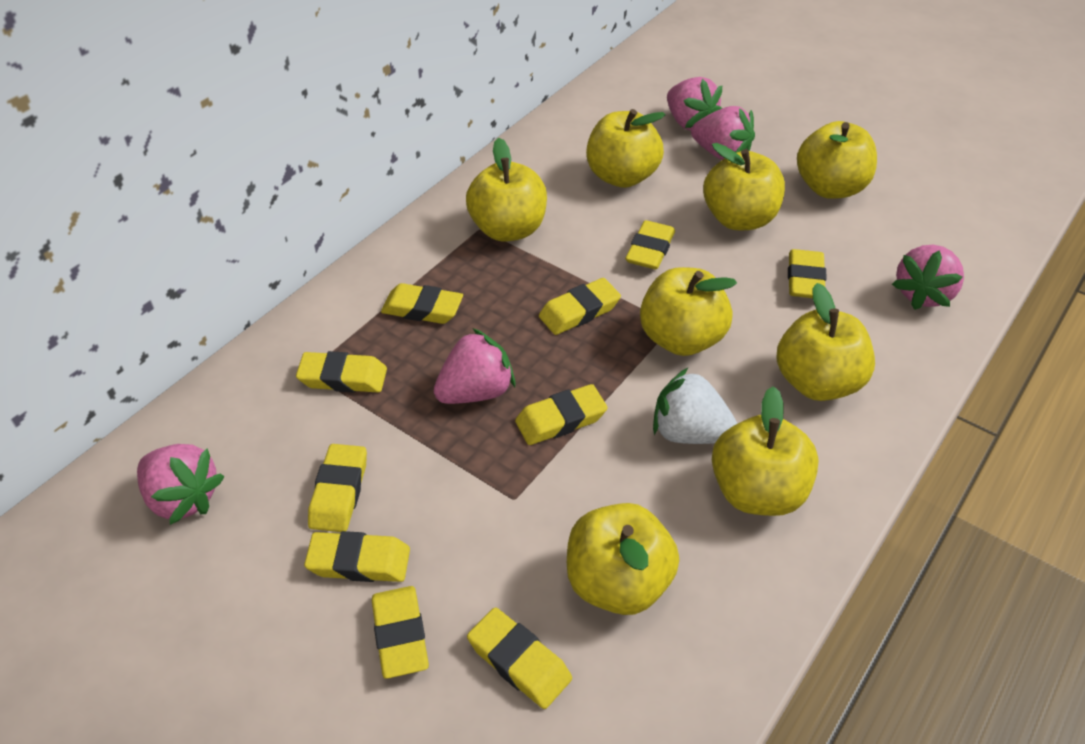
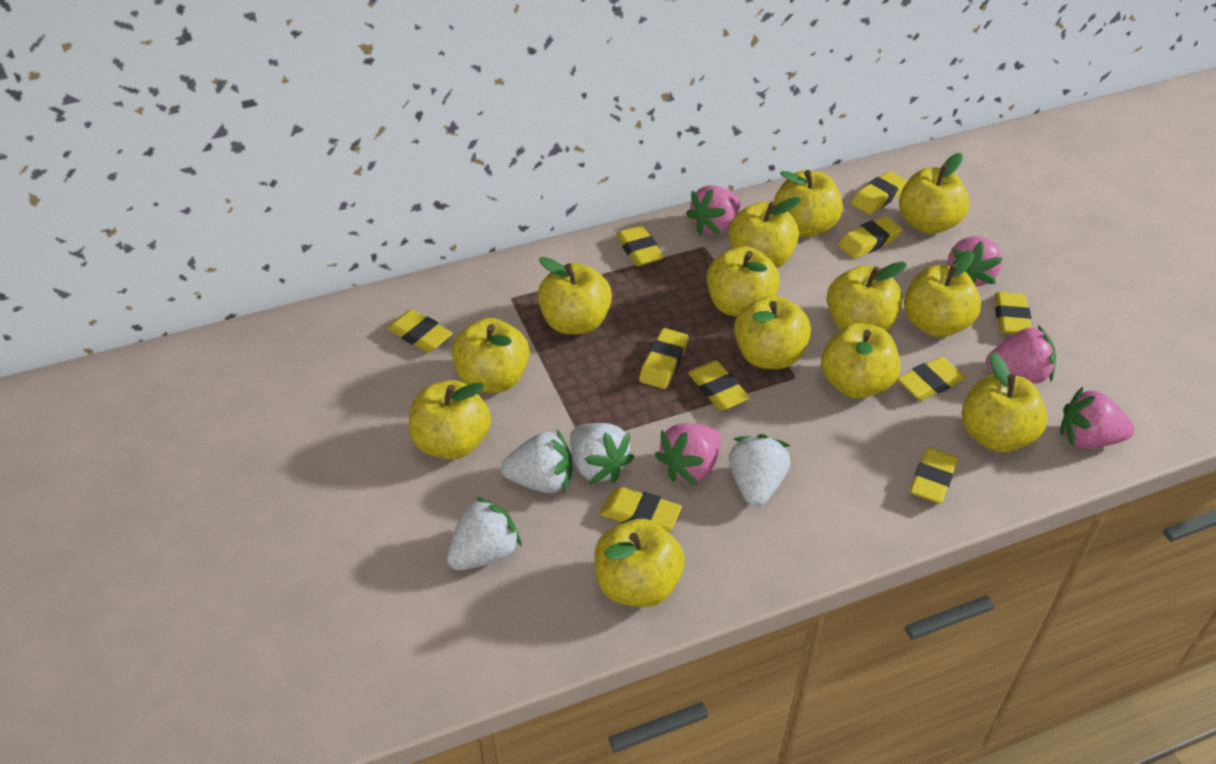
white strawberry: [653,368,737,444] = 1 -> [447,497,522,570] [501,429,572,493] [570,423,635,484] [729,434,790,507] = 4
yellow apple: [466,138,547,242] [567,503,679,615] [586,109,666,188] [640,267,737,356] [703,143,785,230] [712,386,819,516] [776,283,875,401] [797,121,877,199] = 8 -> [409,380,491,459] [451,318,530,393] [538,257,612,334] [594,519,685,608] [707,246,780,317] [728,197,801,268] [734,295,811,369] [774,170,843,237] [821,323,901,399] [827,261,907,331] [899,153,969,234] [904,250,981,337] [962,352,1047,452] = 13

